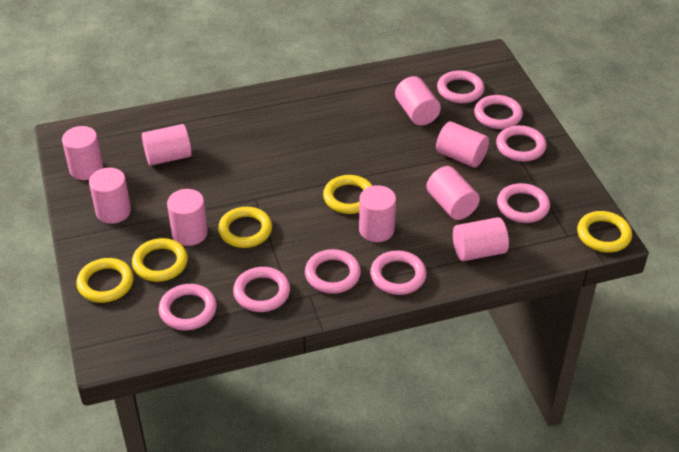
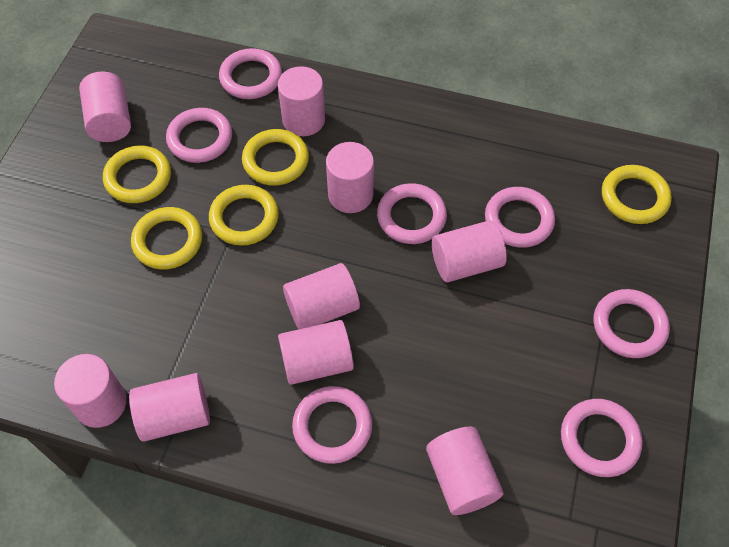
pink ring: [159,284,217,330] [233,267,290,312] [305,249,361,294] [370,250,427,295] [437,70,485,103] [474,95,523,129] [496,125,547,162] [497,183,550,223] = 8 -> [166,108,232,163] [219,48,282,99] [292,386,372,464] [377,183,447,244] [485,187,555,248] [561,399,642,477] [594,289,670,358] = 7

